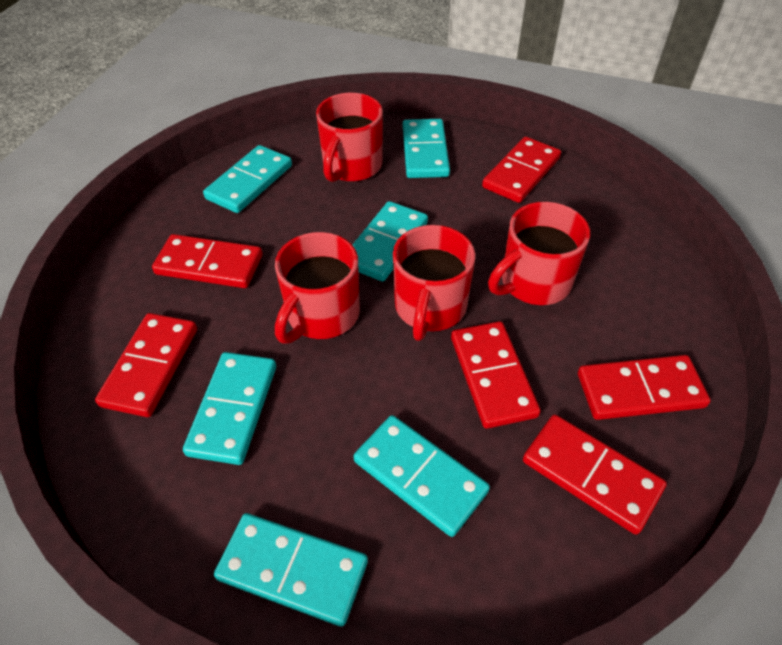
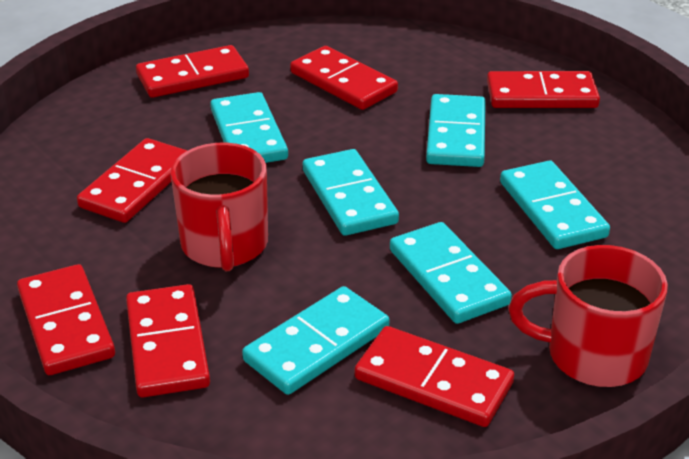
red domino: [95,313,197,417] [152,234,262,288] [451,321,541,429] [482,137,561,203] [523,414,667,535] [578,355,711,420] = 6 -> [17,264,115,375] [77,138,188,223] [126,284,210,397] [136,45,249,98] [290,46,398,110] [355,326,514,427] [487,71,600,108] = 7
red mug: [275,232,360,344] [316,93,383,182] [393,225,475,341] [488,202,590,305] = 4 -> [171,143,268,271] [508,245,668,387] = 2

